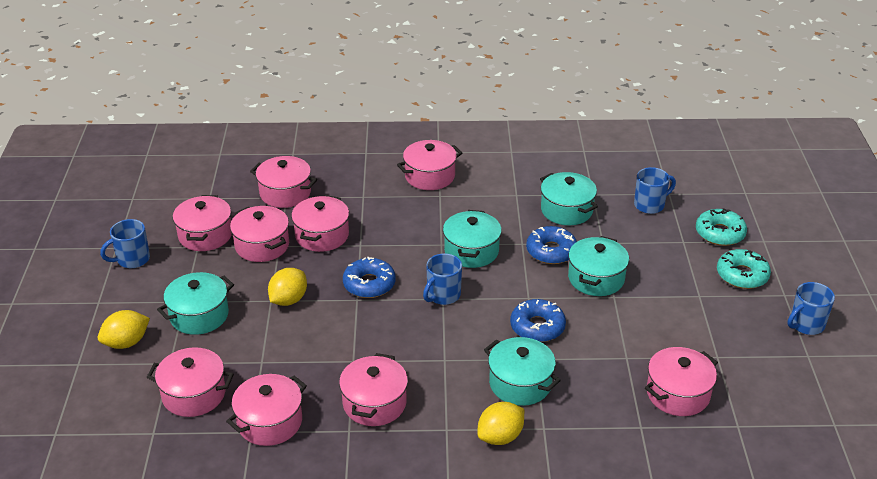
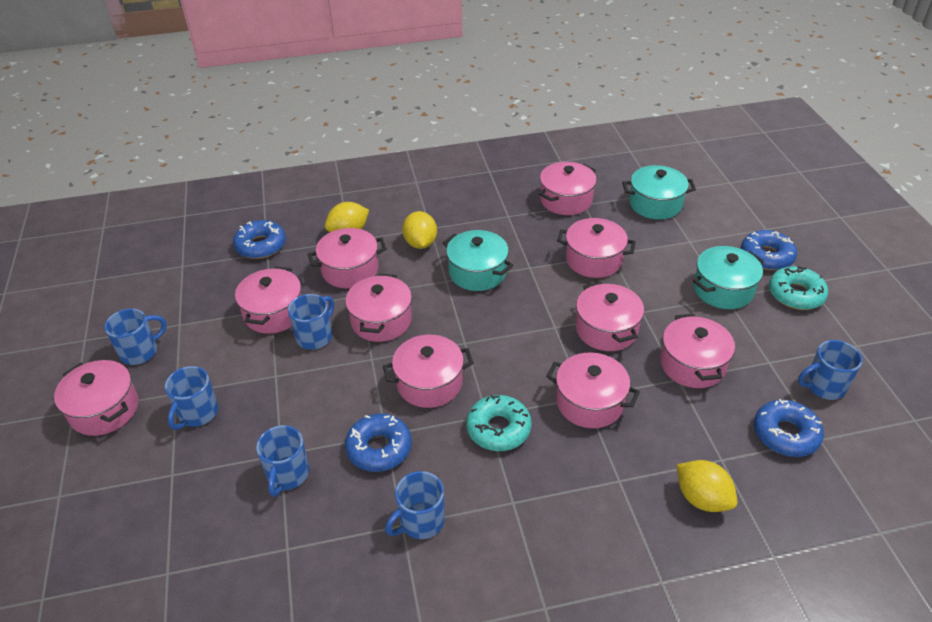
blue donut: [343,257,396,298] [510,299,566,342] [526,226,577,264] = 3 -> [233,220,286,259] [345,413,412,472] [741,230,797,270] [754,399,824,457] = 4
blue mug: [100,219,150,268] [423,253,462,305] [634,167,676,214] [788,282,835,335] = 4 -> [104,309,167,365] [165,366,218,430] [256,425,309,497] [288,294,334,350] [385,471,445,539] [798,340,863,400] = 6
pink pot: [147,347,234,417] [173,195,232,251] [226,374,307,446] [230,206,289,262] [250,156,317,208] [291,195,349,252] [339,353,408,426] [397,140,462,190] [645,347,718,416] = 9 -> [54,360,138,436] [235,266,301,334] [308,228,387,288] [345,273,412,342] [383,335,474,408] [539,162,597,215] [546,352,640,428] [557,218,636,278] [576,282,644,351] [660,314,735,388] = 10
turquoise pot: [157,272,234,335] [443,210,502,268] [484,337,561,406] [540,172,598,225] [568,236,629,296] = 5 -> [443,230,514,291] [622,165,696,220] [693,246,764,309] = 3

